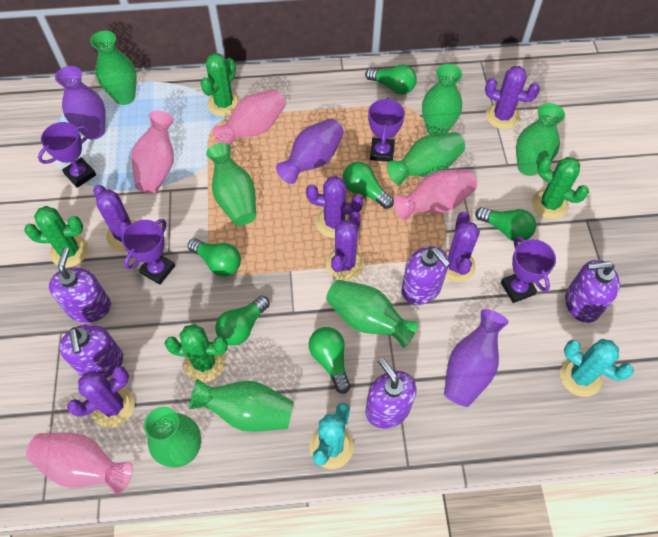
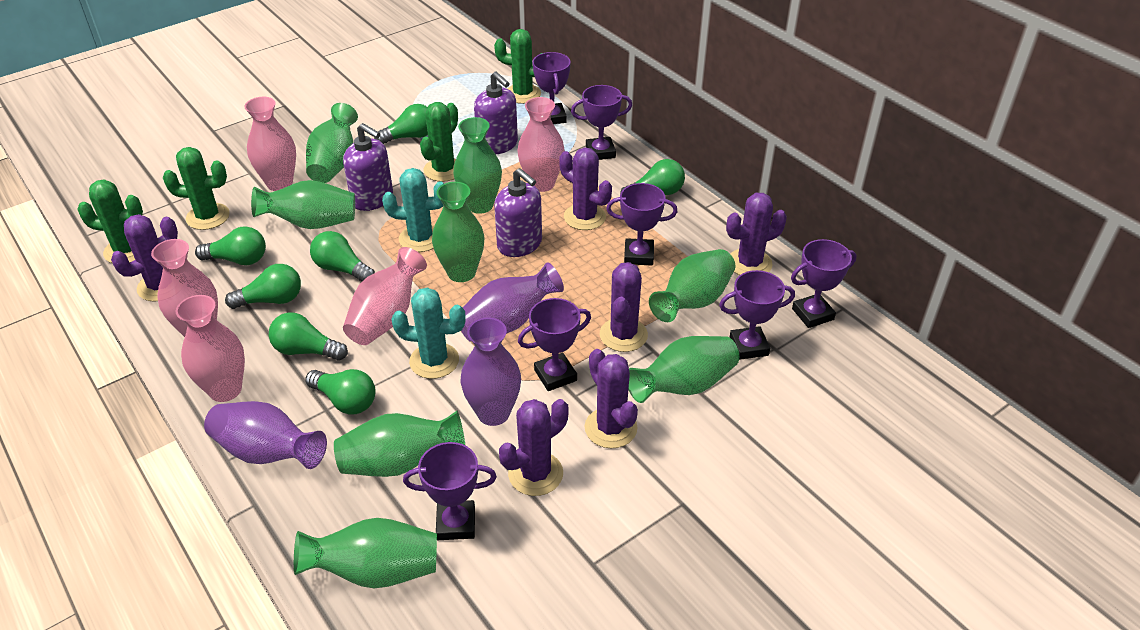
green light bulb: [188,238,241,277] [215,296,270,346] [309,327,351,394] [343,162,394,209] [365,65,417,95] [475,207,536,242] = 6 -> [195,226,266,265] [225,264,301,309] [269,313,348,361] [305,369,376,415] [310,231,375,281] [374,104,428,144] [620,159,685,195] = 7
pink vase: [26,433,133,495] [132,111,174,193] [213,89,286,146] [394,169,477,221] = 4 -> [151,239,218,337] [176,295,245,402] [244,97,296,191] [343,247,427,345] [517,97,565,192] = 5
purple soap dispenser: [49,247,111,323] [59,324,123,378] [366,358,417,429] [401,246,450,305] [565,260,620,323] = 5 -> [343,123,393,211] [474,72,518,154] [494,168,542,257] = 3
purple trophy: [38,122,96,188] [122,219,175,285] [368,97,405,162] [501,236,556,303] = 4 -> [403,442,497,540] [518,298,591,391] [532,52,571,124] [571,85,632,160] [606,183,678,266] [719,270,795,360] [791,239,857,328] = 7

